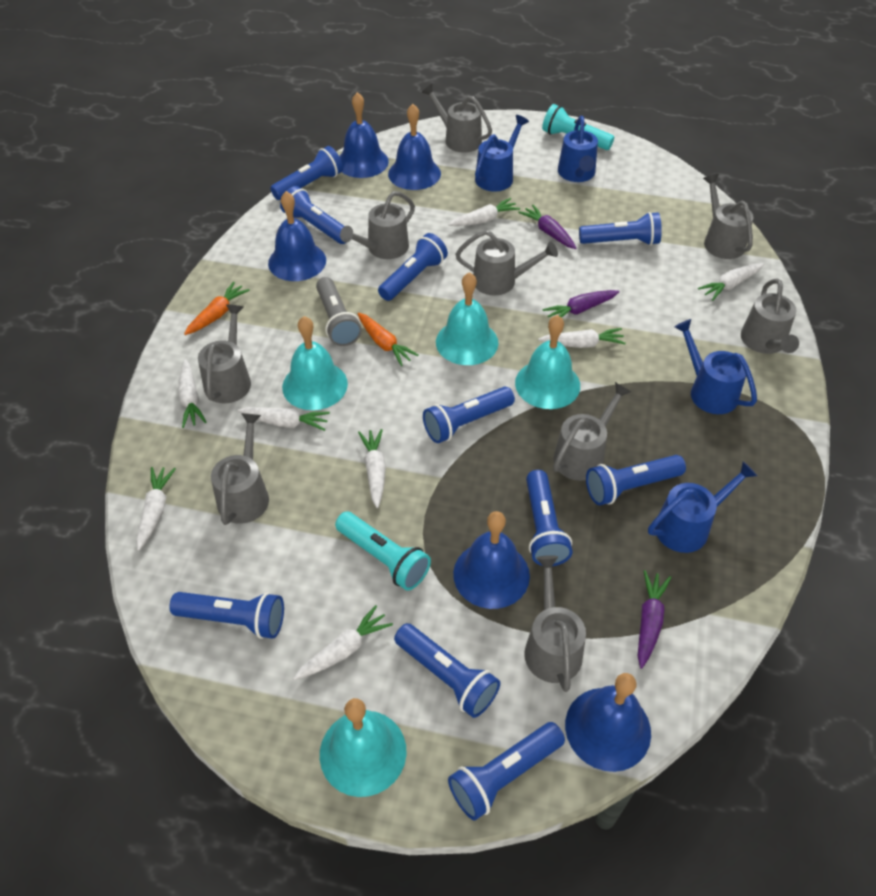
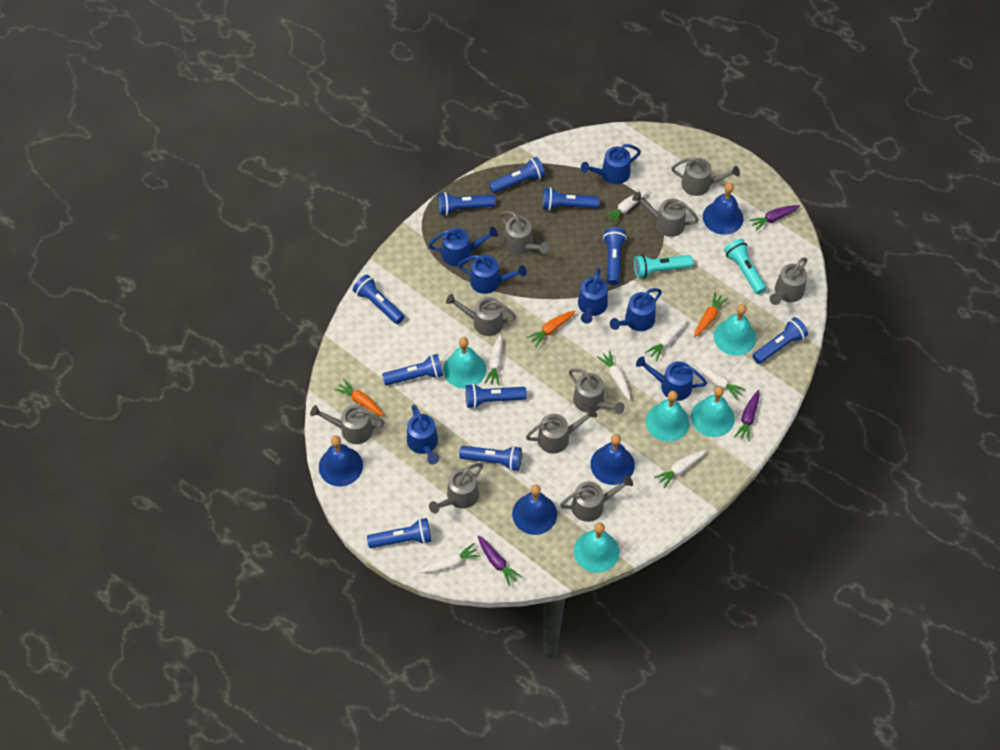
blue bell: [268,191,326,281] [339,92,389,178] [388,104,441,190] [453,511,530,609] [565,673,651,772] = 5 -> [319,436,363,486] [512,484,557,535] [590,434,635,485] [703,182,743,235] = 4
blue watering can: [475,115,529,191] [558,116,598,182] [648,461,757,553] [674,319,757,414] = 4 -> [407,405,439,464] [429,227,498,266] [458,255,527,294] [578,268,608,324] [581,144,641,184] [610,288,662,331] [636,356,707,401] = 7
grey flashlight: [316,277,362,346] = 1 -> none = 0
grey watering can: [198,304,251,403] [211,413,269,525] [340,191,415,259] [421,83,492,153] [455,230,558,295] [524,555,586,692] [553,382,631,481] [703,174,753,259] [741,279,799,354] = 9 -> [310,405,385,444] [429,463,483,513] [446,294,516,336] [500,211,549,255] [526,407,597,453] [560,475,633,522] [569,369,625,414] [632,191,699,237] [671,157,740,196] [770,257,807,305] = 10
orange carrot: [184,282,250,335] [358,313,419,366] = 2 -> [334,379,385,417] [526,310,575,347] [694,292,728,338] = 3
turquoise bell: [282,316,348,410] [320,698,407,797] [436,272,498,365] [515,315,580,409] = 4 -> [443,337,486,389] [574,523,619,573] [646,391,690,442] [691,386,735,437] [714,304,756,356] = 5
white carrot: [136,467,176,551] [178,359,207,428] [238,407,330,431] [293,605,393,680] [358,429,386,508] [448,198,520,226] [538,328,626,348] [698,263,764,301] = 8 -> [420,543,480,573] [484,334,502,386] [597,351,631,400] [604,190,648,225] [645,319,687,361] [654,450,706,488] [694,362,746,400] = 7

